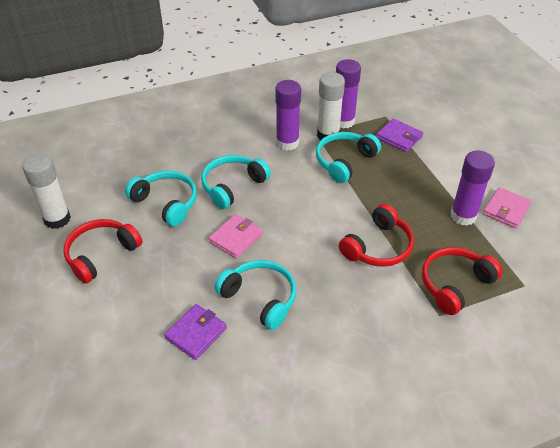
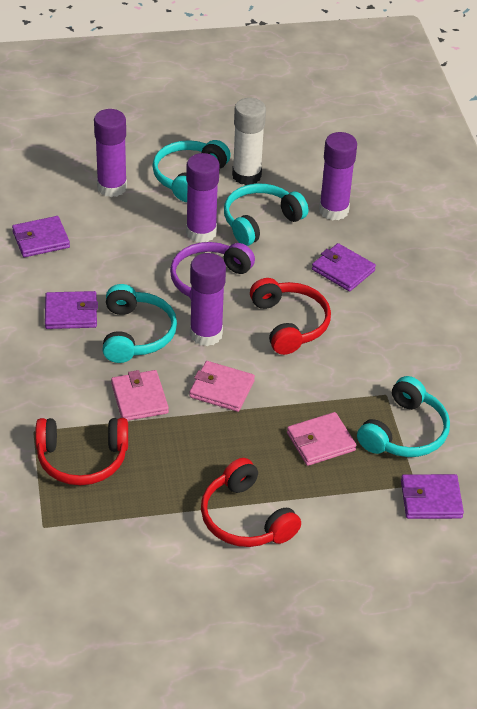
pink wallet: [209,214,263,259] [483,187,532,228] = 2 -> [111,370,169,421] [189,361,255,412] [287,412,356,466] = 3
purple glue stick: [275,80,301,151] [336,59,361,129] [450,150,495,226] = 3 -> [94,109,127,197] [186,153,220,242] [190,253,226,346] [319,132,357,220] = 4
purple headphones: none = 0 -> [170,242,255,299] = 1
purple wallet: [164,304,227,360] [376,119,423,152] = 2 -> [12,216,70,257] [45,291,98,329] [312,243,376,292] [401,474,464,519] = 4
white glue stick: [22,154,71,229] [317,72,345,142] = 2 -> [232,98,266,185] = 1

